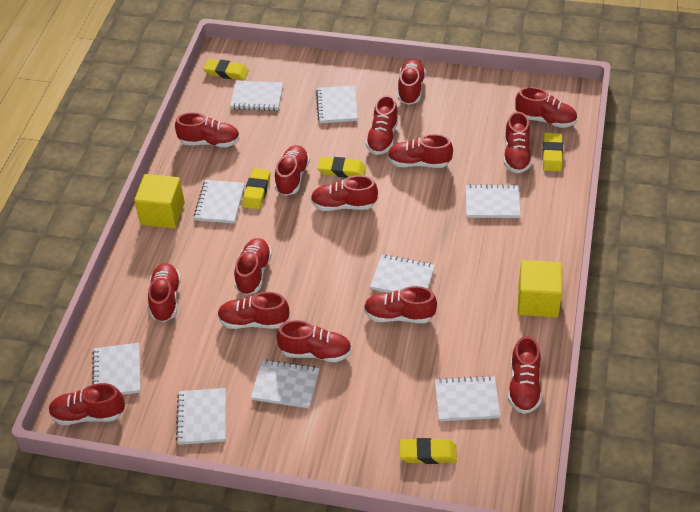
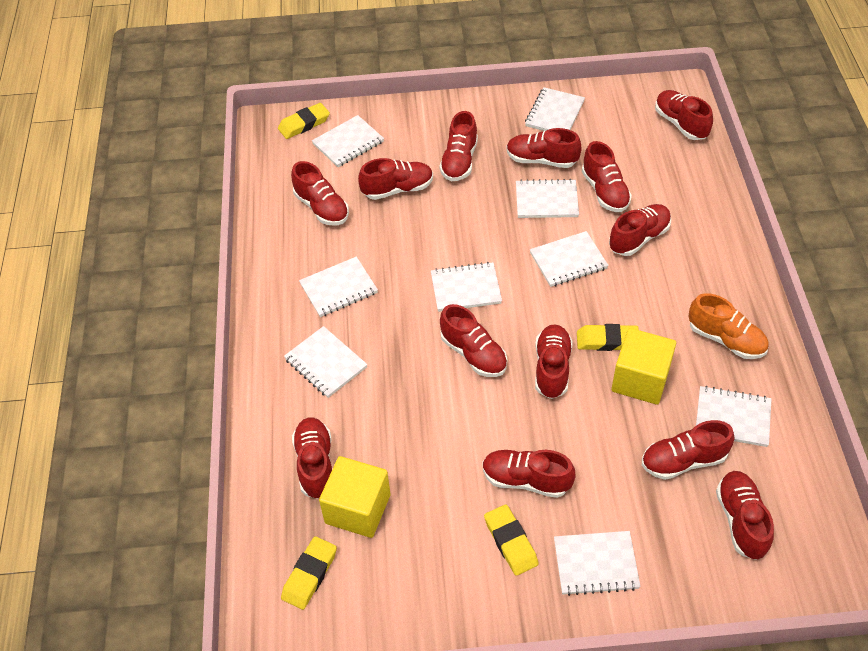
orange shoe: none = 0 -> [688,293,769,359] = 1
red shoe: [49,383,125,425] [148,263,181,322] [175,112,240,147] [218,292,289,329] [234,238,272,295] [275,145,310,196] [276,320,352,362] [311,175,378,211] [364,286,437,323] [366,95,399,155] [387,134,453,168] [398,59,426,105] [504,112,532,173] [508,336,542,414] [515,87,577,128] = 15 -> [291,161,349,226] [292,417,332,499] [358,158,433,200] [439,111,478,181] [440,304,507,377] [482,450,576,498] [507,128,582,168] [535,324,573,399] [582,141,632,212] [609,204,671,256] [642,420,735,480] [655,90,713,140] [716,471,774,560] = 13
yellow eraser: [203,59,249,80] [242,168,270,209] [318,157,366,178] [400,438,457,464] [542,133,563,172] = 5 -> [278,103,330,139] [281,536,337,610] [484,504,539,576] [577,324,639,351] = 4

